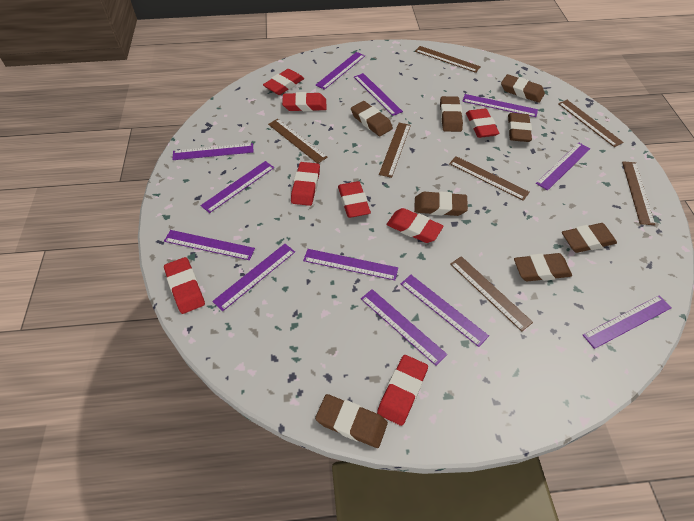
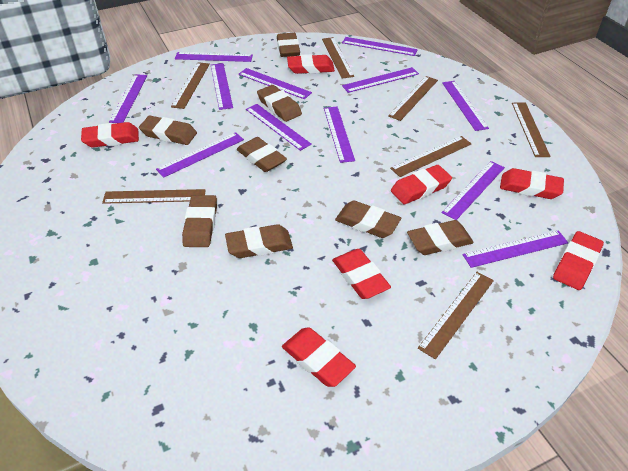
red eraser: [164,257,205,314] [263,69,304,95] [282,92,327,111] [291,162,320,206] [338,181,371,218] [377,355,428,426] [386,208,444,243] [466,109,499,138] = 8 -> [81,122,139,148] [282,327,356,387] [287,54,335,74] [332,249,391,299] [391,165,452,204] [500,168,564,199] [553,231,604,290] = 7

